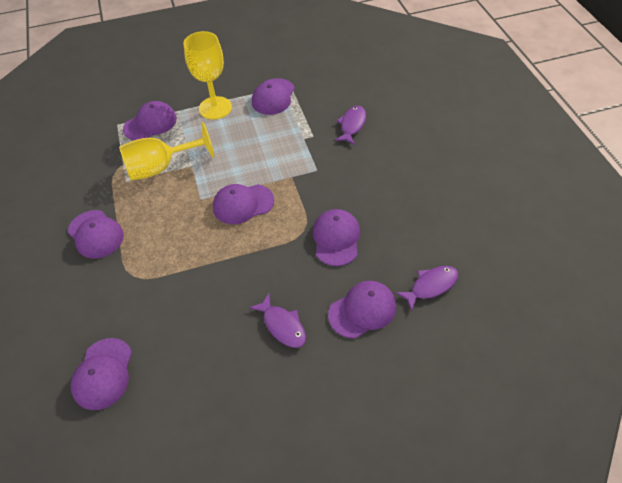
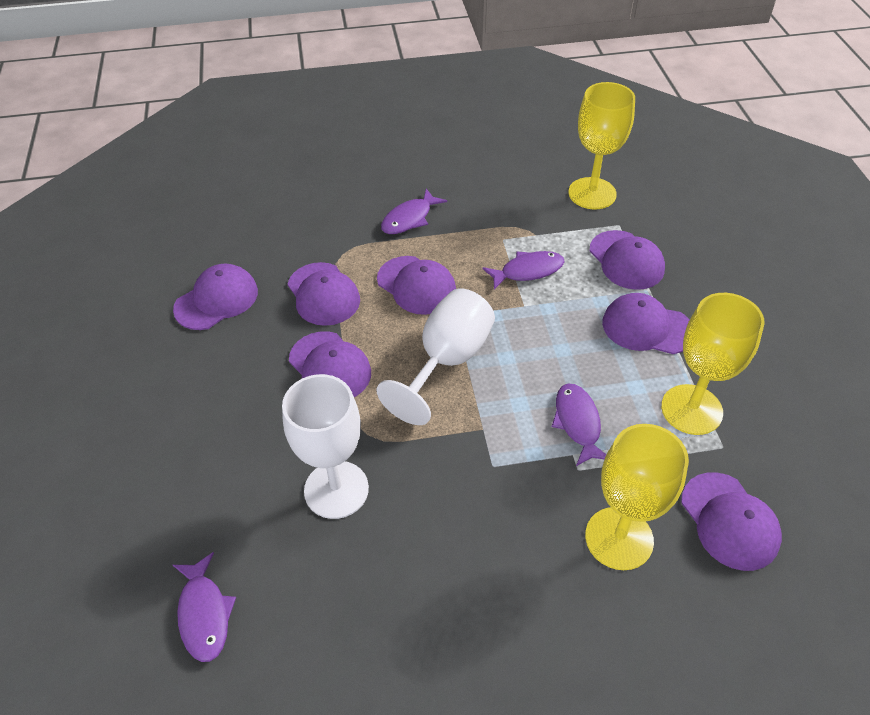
purple fish: [249,294,306,348] [335,106,366,145] [396,266,458,312] = 3 -> [173,552,236,662] [381,189,447,234] [482,251,565,290] [552,384,607,466] = 4
white goblet: none = 0 -> [282,374,369,519] [376,288,495,425] = 2
yellow goblet: [119,122,214,181] [183,31,232,119] = 2 -> [568,82,635,210] [585,424,689,570] [661,293,765,435] = 3

